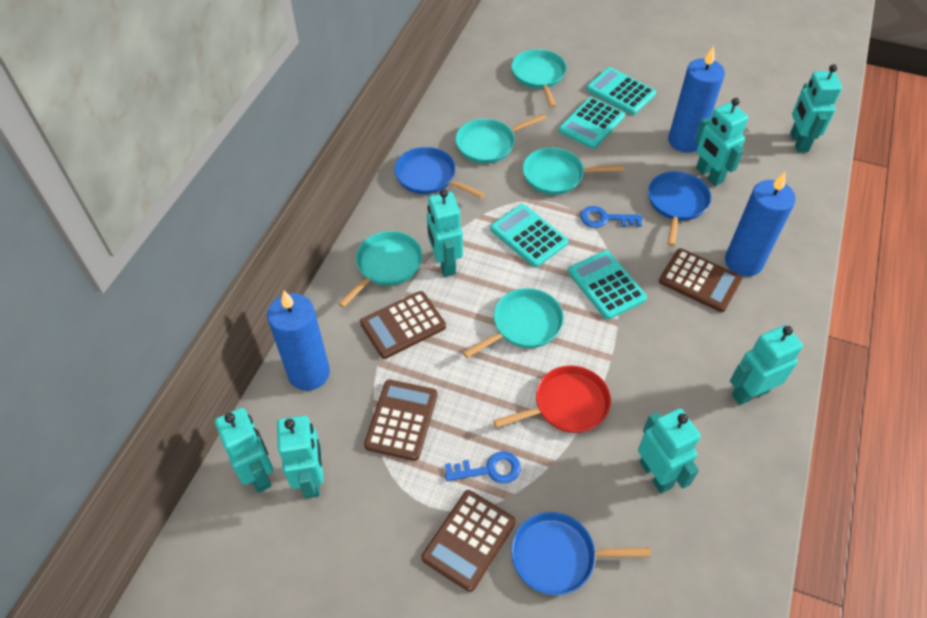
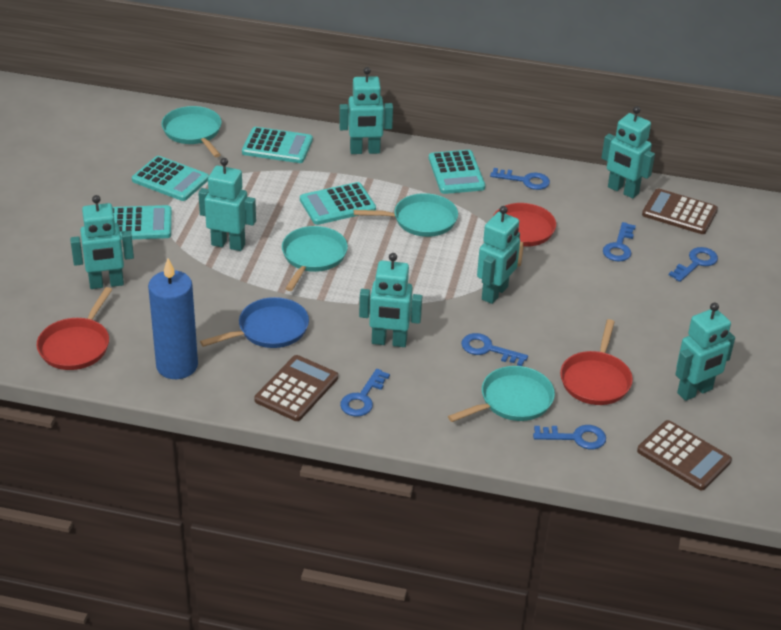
blue candle: [267,291,330,391] [668,46,725,153] [725,172,796,277] = 3 -> [148,258,198,379] = 1
blue key: [445,451,521,484] [580,206,642,228] = 2 -> [340,369,390,417] [461,333,528,366] [490,168,550,190] [533,425,606,449] [603,222,636,262] [669,247,718,282] = 6
blue pan: [394,147,485,198] [511,512,651,595] [648,171,711,246] = 3 -> [200,297,309,348] = 1
brown calculator: [360,291,446,359] [364,380,438,461] [422,490,516,592] [659,248,742,312] = 4 -> [254,355,338,421] [637,420,732,490] [642,189,718,234] = 3
red pan: [493,365,611,433] = 1 -> [37,287,112,370] [493,203,556,266] [560,319,633,405] = 3
turquoise calculator: [490,204,568,267] [559,97,625,149] [568,250,647,320] [586,67,656,115] = 4 -> [113,205,172,240] [132,156,209,201] [242,127,313,163] [300,182,376,225] [429,150,485,194] = 5
turquoise pan: [338,231,422,308] [456,114,546,164] [463,288,564,358] [511,49,567,108] [523,147,624,195] = 5 -> [162,106,222,157] [282,226,348,291] [354,193,458,237] [448,366,555,422] = 4

